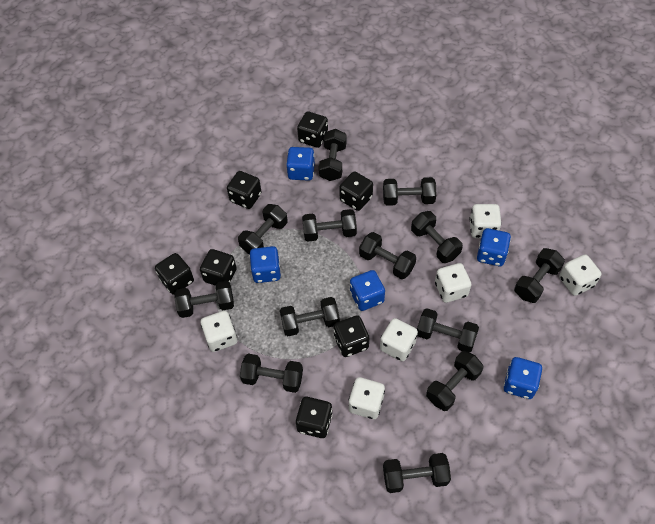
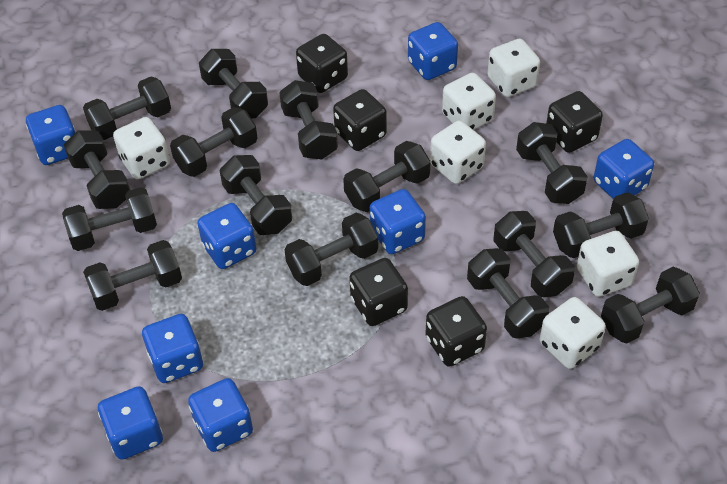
black dice: [155,253,194,295] [200,249,237,286] [227,171,262,209] [296,397,333,438] [297,112,328,148] [334,315,369,357] [339,171,373,211] = 7 -> [296,34,348,93] [333,89,387,151] [349,258,408,326] [425,296,487,367] [546,91,603,153] = 5
black dumbbell: [174,281,234,318] [238,204,287,254] [240,354,303,393] [280,297,340,336] [302,209,357,242] [319,129,347,181] [359,232,416,279] [383,177,436,206] [383,453,451,493] [411,211,463,263] [417,308,479,352] [426,351,483,411] [514,248,565,303] = 13 -> [62,187,157,251] [64,130,130,209] [83,77,171,140] [83,240,182,311] [170,107,257,177] [199,49,268,118] [220,155,292,235] [279,80,338,159] [285,213,378,286] [343,141,431,212] [467,248,549,339] [493,211,575,297] [516,122,588,204] [553,192,649,258] [601,267,700,343] = 15
blue dice: [249,246,281,283] [286,147,315,181] [350,270,385,311] [477,228,511,266] [504,357,542,399] = 5 -> [26,105,75,165] [98,386,163,460] [142,314,203,383] [188,378,253,452] [197,203,257,269] [370,189,426,254] [408,22,458,80] [594,139,654,199] = 8

